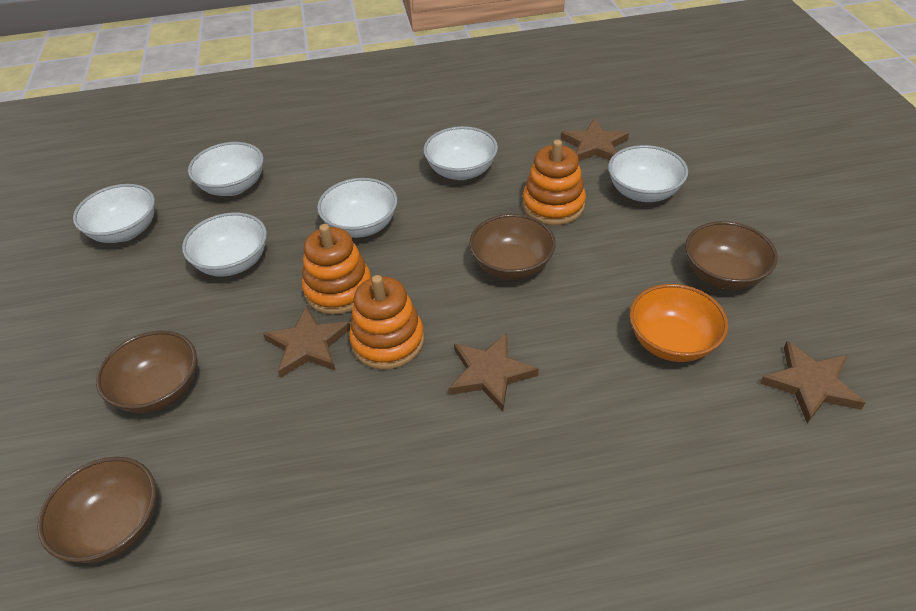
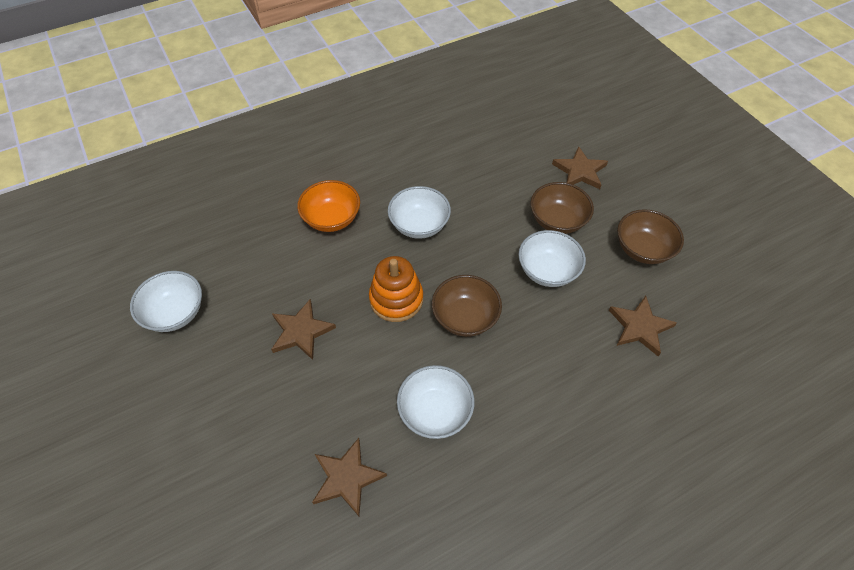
brown bowl: [37,457,156,563] [96,331,197,413] [469,214,556,280] [685,221,778,290] = 4 -> [432,275,502,337] [530,182,594,234] [617,209,684,264] = 3
orange stacking toy: [302,224,371,315] [349,275,424,370] [522,140,586,225] = 3 -> [369,256,423,322] = 1
white bowl: [73,184,155,243] [182,212,267,277] [188,142,263,196] [317,178,397,238] [423,126,498,180] [608,145,688,202] = 6 -> [130,271,202,332] [388,186,451,239] [397,365,474,439] [519,230,586,287] = 4

